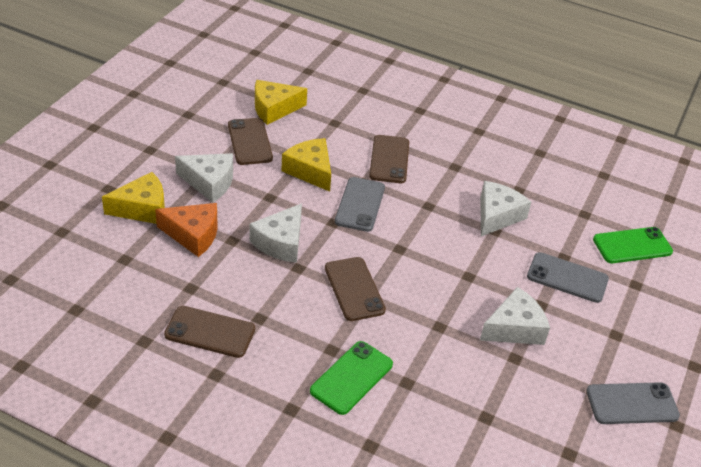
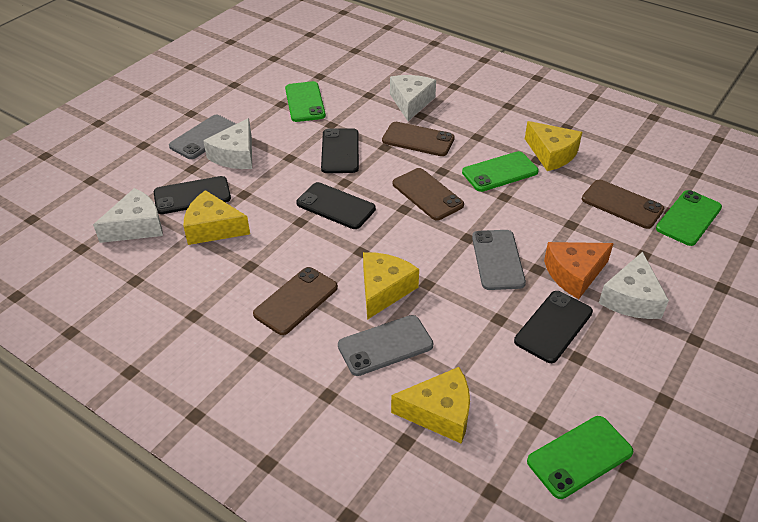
black phone: none = 0 -> [154,176,231,214] [296,182,376,229] [321,128,359,173] [514,291,593,363] = 4
green phone: [310,341,393,415] [593,227,673,263] = 2 -> [285,81,326,122] [462,151,539,192] [527,416,633,499] [656,190,722,246] = 4
yellow cheese: [102,172,165,224] [255,80,307,125] [281,138,331,192] = 3 -> [184,190,250,245] [363,252,419,320] [391,367,470,443] [525,121,582,171] = 4

